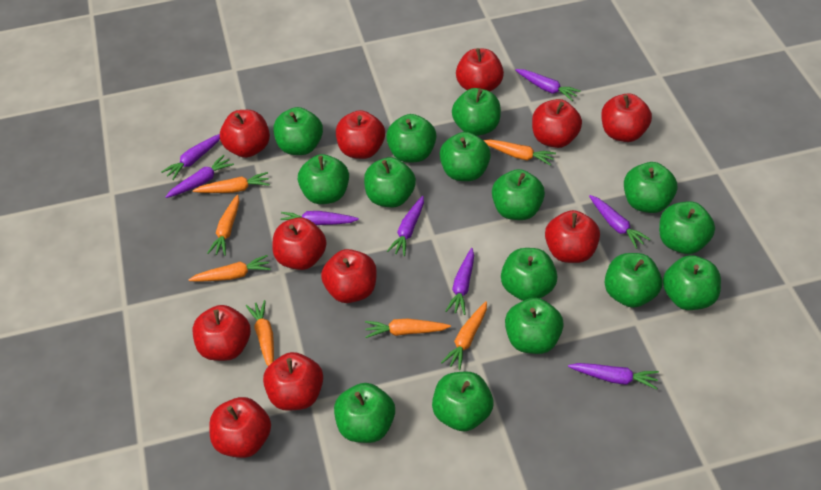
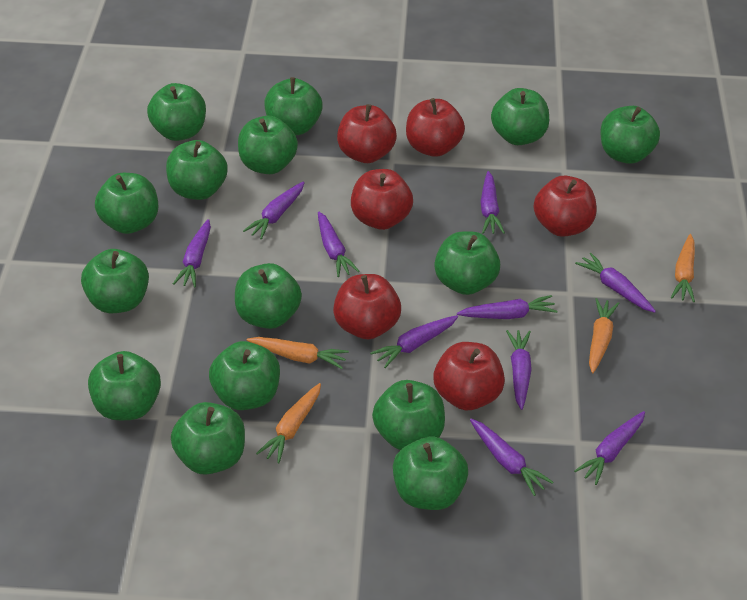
orange carrot: [188,255,271,282] [193,172,270,193] [207,195,239,256] [246,300,274,366] [365,319,451,338] [441,301,487,370] [484,139,556,166] = 7 -> [247,337,349,369] [256,383,321,463] [589,298,619,373] [671,234,695,302] = 4
purple carrot: [161,134,220,180] [166,155,234,198] [281,211,359,225] [387,196,424,256] [446,248,474,315] [515,69,581,101] [568,363,659,389] [589,195,650,249] = 8 -> [173,219,211,287] [243,181,305,240] [318,211,360,277] [370,315,458,368] [457,295,557,319] [470,419,553,496] [480,171,505,234] [506,330,532,410] [574,411,645,485] [575,253,656,313] = 10
red apple: [193,305,251,361] [209,397,271,458] [220,110,270,158] [263,352,323,411] [272,217,327,270] [321,249,377,303] [336,110,385,159] [456,48,504,91] [532,99,582,148] [545,210,600,263] [601,93,652,142] = 11 -> [333,274,401,339] [337,104,397,163] [351,169,413,230] [406,98,465,157] [433,342,505,410] [534,176,597,237] = 6

